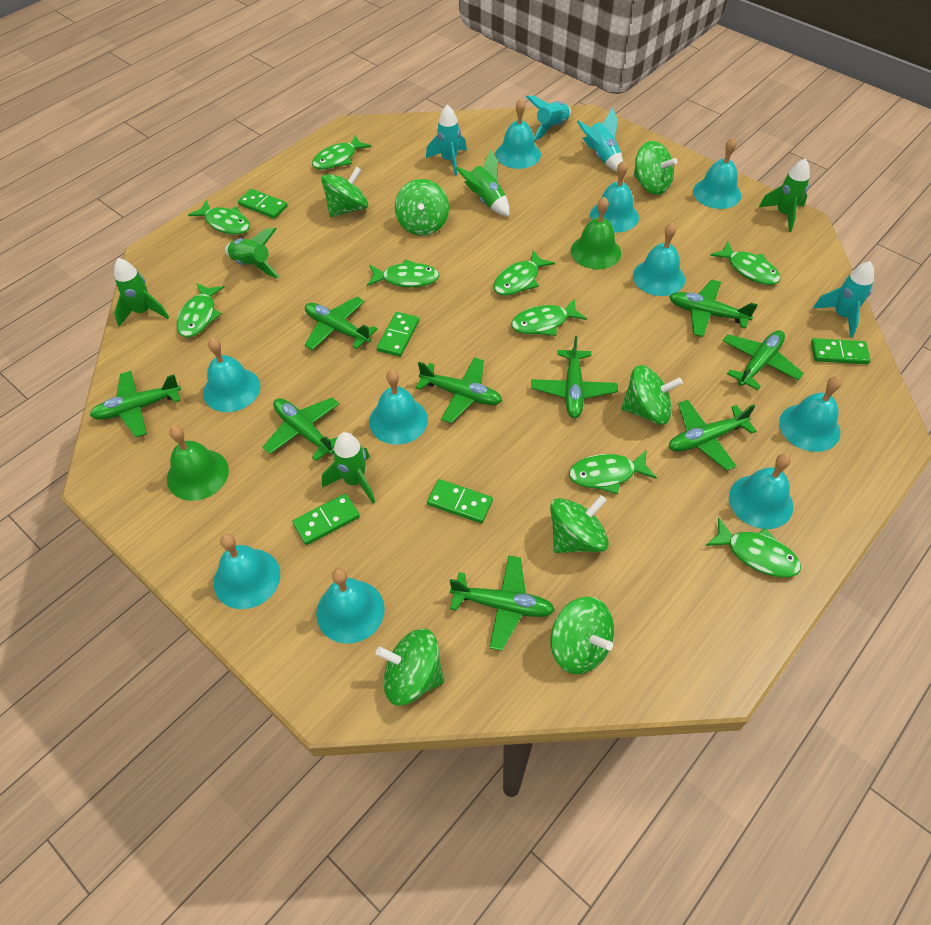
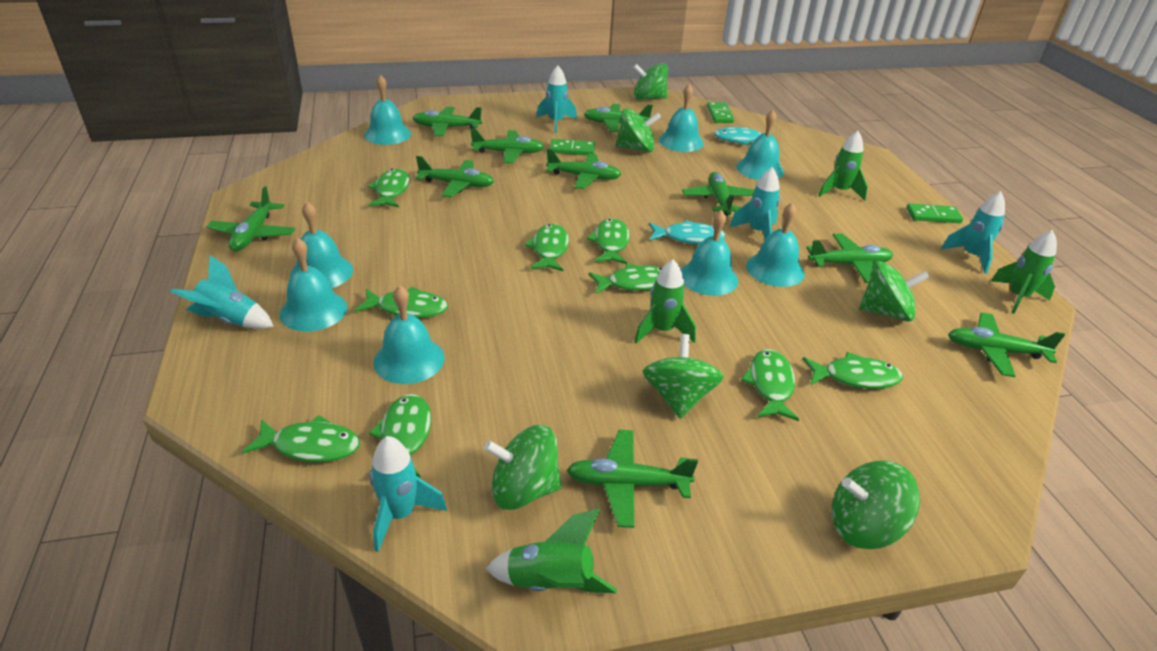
green bell: [167,426,229,501] [571,197,621,269] = 2 -> none = 0
green domino: [238,189,288,219] [292,494,360,545] [377,312,419,357] [427,479,493,523] [811,338,871,364] = 5 -> [550,139,595,155] [707,102,734,123] [906,203,963,223] = 3
green plane: [90,371,181,437] [262,397,339,461] [305,297,377,350] [416,357,502,423] [450,555,555,651] [531,336,618,418] [669,279,758,337] [669,400,756,471] [722,330,804,390] = 9 -> [206,186,295,252] [413,107,482,136] [416,156,494,197] [470,129,545,163] [546,149,621,189] [567,430,698,528] [584,104,653,132] [682,172,754,216] [806,234,893,283] [948,313,1065,377] = 10
green rocket: [114,258,169,327] [225,228,279,278] [322,432,375,503] [456,150,510,216] [759,158,810,232] = 5 -> [486,509,617,593] [634,259,696,344] [818,131,868,201] [991,230,1057,314] = 4
green spinning top: [321,166,368,217] [376,628,444,705] [395,179,449,236] [550,495,609,553] [551,597,614,674] [621,365,683,425] [634,141,678,195] = 7 -> [484,425,562,510] [616,108,661,152] [633,63,668,100] [643,334,724,419] [832,461,920,549] [859,261,929,322] = 6
turquoise bell: [203,338,260,412] [214,534,280,609] [316,568,385,644] [369,370,428,445] [496,99,541,169] [590,161,639,233] [633,223,685,296] [693,137,741,209] [729,453,793,529] [779,376,842,452] = 10 -> [279,238,347,332] [290,202,353,288] [364,75,411,145] [373,285,445,384] [659,84,704,152] [681,210,738,296] [736,110,784,180] [746,203,805,287] = 8
turquoise fish: none = 0 -> [649,220,725,244] [714,127,777,145] = 2
turquoise rocket: [426,105,467,176] [526,96,571,141] [577,107,623,172] [813,261,874,337] = 4 -> [170,255,274,329] [370,436,447,552] [536,66,577,133] [729,167,780,239] [941,191,1005,274] = 5

